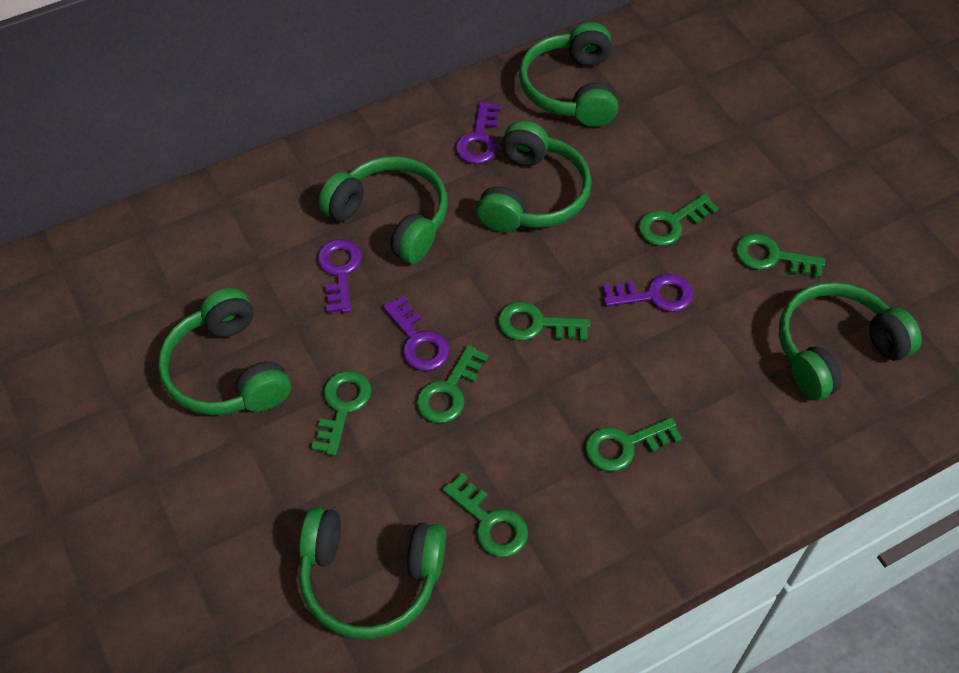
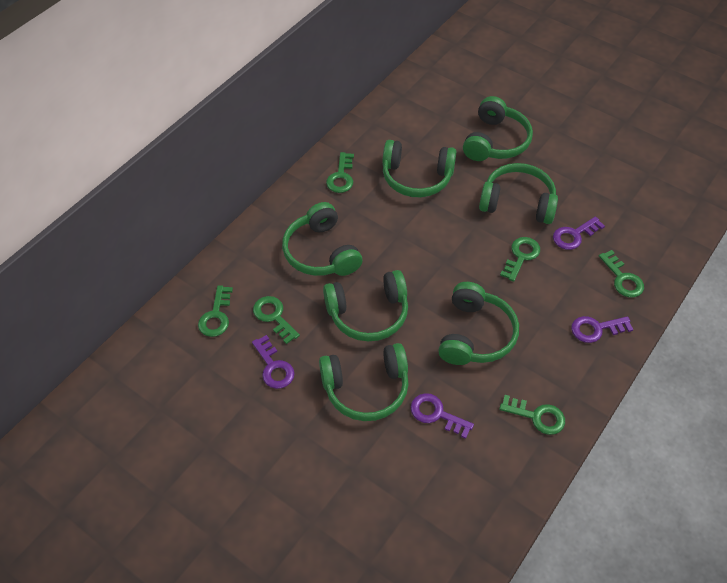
green headphones: [158,288,291,415] [299,507,446,639] [319,156,448,264] [476,121,592,232] [519,22,618,127] [779,282,922,401] = 6 -> [282,202,362,276] [319,343,409,421] [323,270,408,341] [382,140,456,197] [438,282,519,365] [463,96,533,161] [479,163,558,224] = 7
green key: [311,371,372,456] [416,345,489,423] [442,473,528,557] [498,301,590,341] [585,417,682,472] [638,194,719,246] [735,233,825,278] = 7 -> [198,285,233,337] [253,296,300,344] [326,152,354,193] [499,395,565,435] [500,237,540,282] [599,250,644,297] = 6

